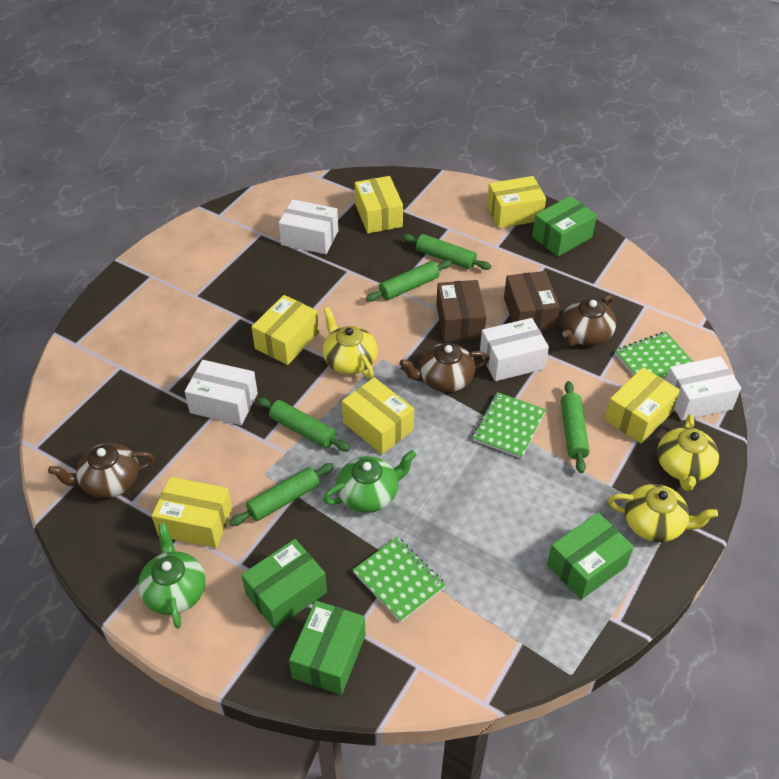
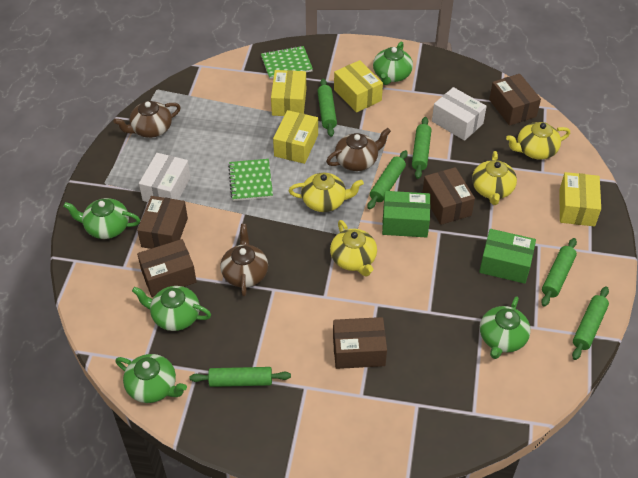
brown box: [436,280,487,342] [504,271,560,331] = 2 -> [137,196,188,249] [137,239,197,297] [333,317,387,369] [422,167,475,225] [489,74,541,126] = 5
green box: [241,539,327,629] [289,601,365,695] [532,196,597,256] [547,513,634,600] = 4 -> [382,191,430,238] [479,229,536,284] = 2
green notebook: [353,537,446,622] [472,392,546,459] [615,332,693,379] = 3 -> [228,159,273,201] [261,46,313,79] = 2
green rolling pin: [230,463,334,526] [257,397,350,451] [366,260,452,302] [402,234,491,270] [561,381,590,473] = 5 -> [189,367,291,387] [317,78,337,137] [367,150,408,209] [412,117,431,179] [541,238,577,307] [572,286,609,360] = 6
green teapot: [138,523,206,629] [323,450,416,513] = 2 -> [63,198,140,239] [115,354,187,403] [132,286,211,331] [373,42,413,85] [480,296,531,359] = 5
white box: [185,360,258,425] [279,199,339,254] [480,318,549,381] [665,356,741,421] = 4 -> [139,153,191,202] [432,87,487,141] = 2
yellow box: [152,477,232,548] [251,295,319,365] [342,377,414,454] [355,176,403,233] [487,176,546,228] [605,367,680,444] = 6 -> [271,70,306,116] [273,110,318,164] [334,60,383,113] [559,172,601,226] = 4
yellow teapot: [323,307,378,378] [608,484,718,542] [657,414,719,491] = 3 -> [289,173,364,212] [330,220,377,277] [472,151,517,205] [506,122,570,160] = 4

